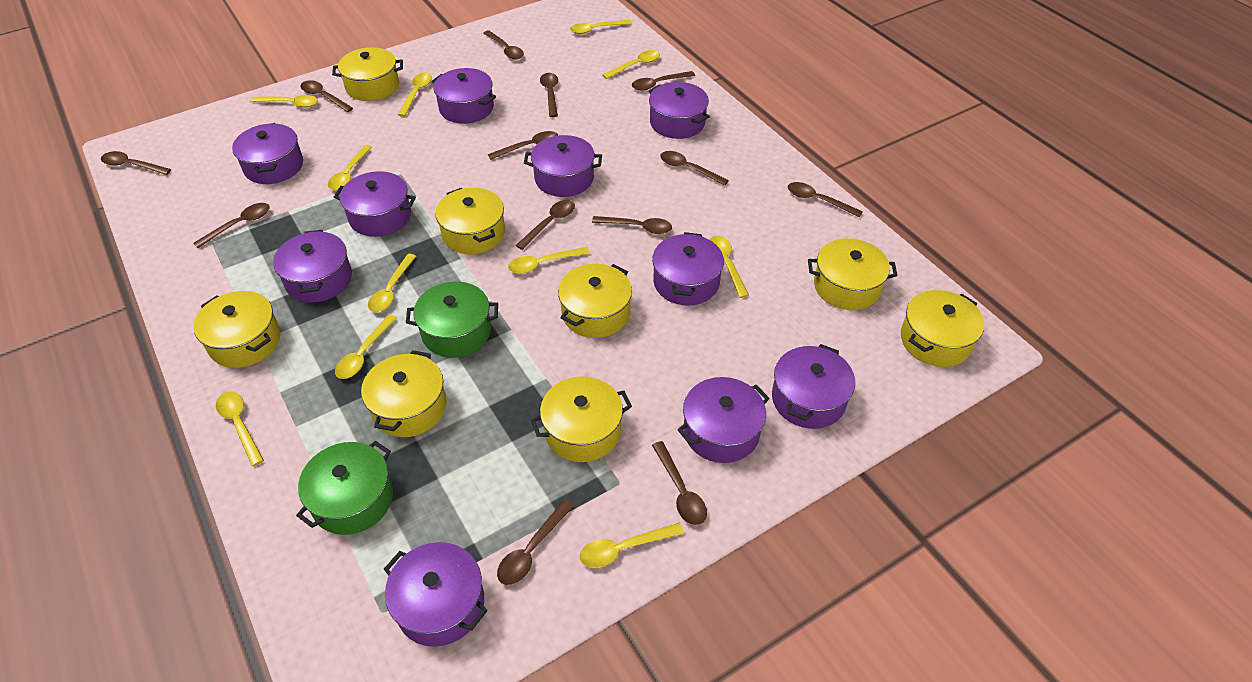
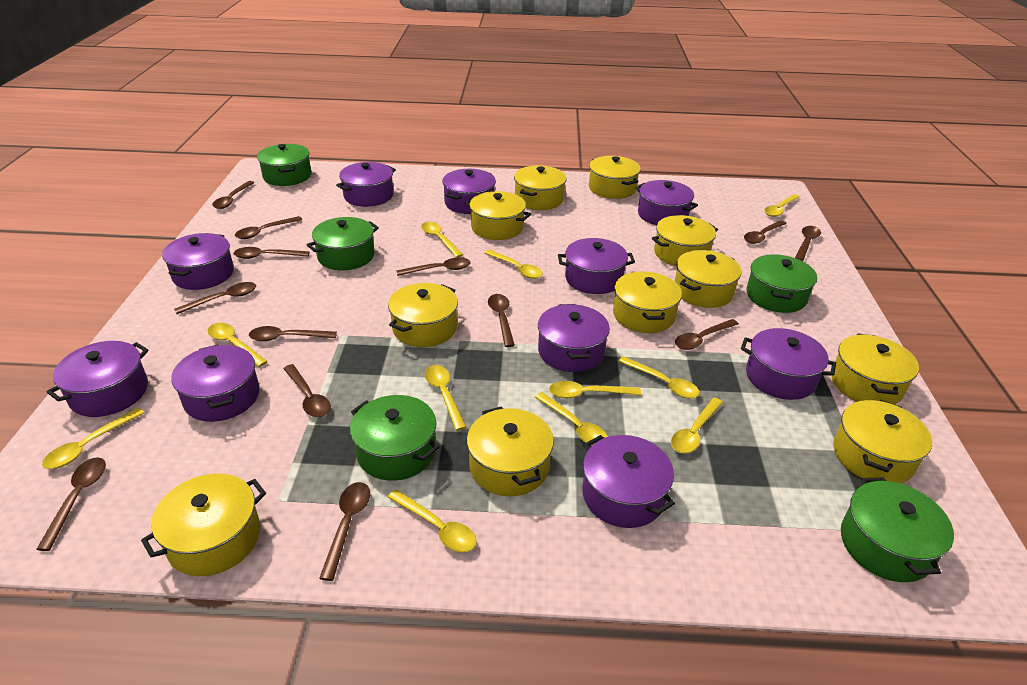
green pot: [296,441,393,535] [406,282,498,358] = 2 -> [257,144,311,186] [307,217,379,270] [350,395,439,481] [746,254,817,313] [841,477,954,582] = 5
yellow pot: [193,291,280,368] [332,47,403,101] [361,350,447,437] [435,188,505,254] [531,376,632,462] [558,264,632,338] [808,238,898,310] [901,290,984,367] = 8 -> [141,473,266,576] [388,283,458,347] [465,191,531,240] [467,406,554,496] [514,165,567,210] [589,156,641,199] [613,271,682,333] [652,215,718,266] [675,250,741,308] [832,333,919,404] [833,400,932,484] = 11

